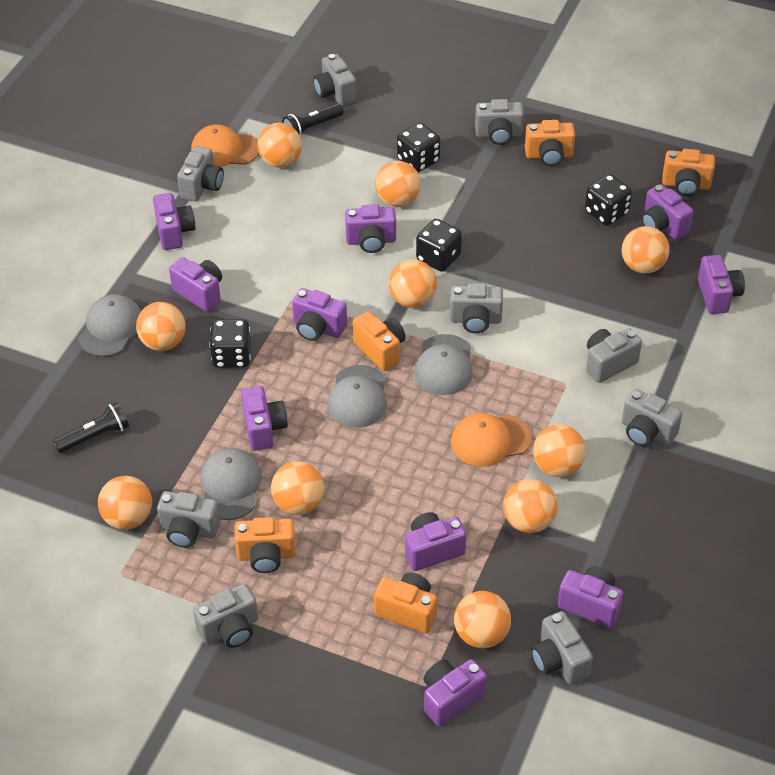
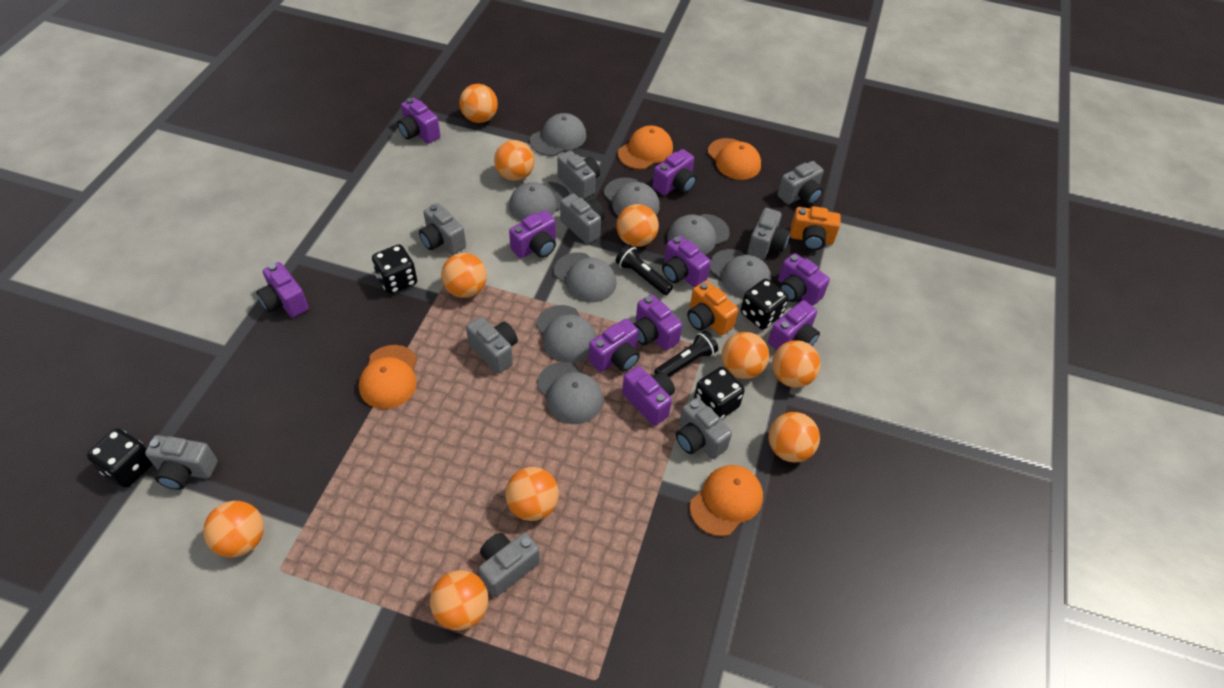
grey cap: [78,294,141,357] [200,448,262,520] [328,365,387,428] [414,334,473,395] = 4 -> [509,182,570,221] [530,113,586,156] [536,305,596,363] [537,362,603,424] [554,252,617,303] [604,178,660,216] [667,214,730,255] [710,249,772,298] = 8
orange camera: [235,517,296,573] [353,311,405,371] [374,572,437,634] [525,120,575,166] [662,149,715,196] = 5 -> [687,281,738,336] [790,206,841,250] = 2
orange cap: [191,124,259,167] [451,413,532,467] = 2 -> [359,345,417,409] [618,125,673,170] [690,465,763,536] [708,138,761,180] = 4

